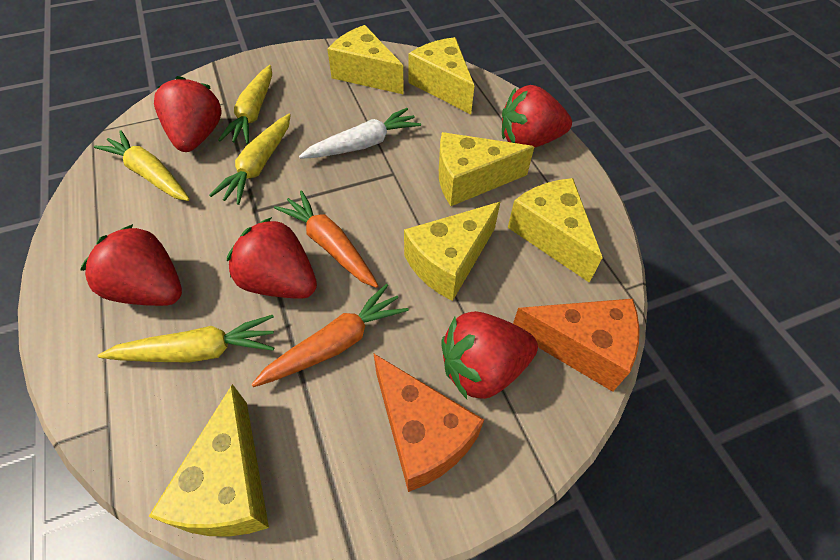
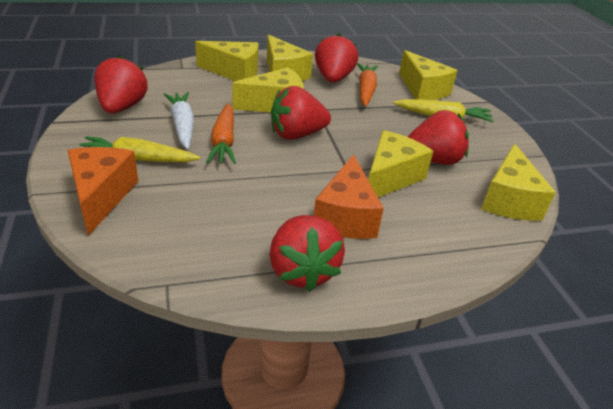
yellow carrot: [94,130,190,201] [98,315,274,363] [209,114,291,205] [218,65,272,144] = 4 -> [80,136,200,162] [393,99,494,122] = 2

